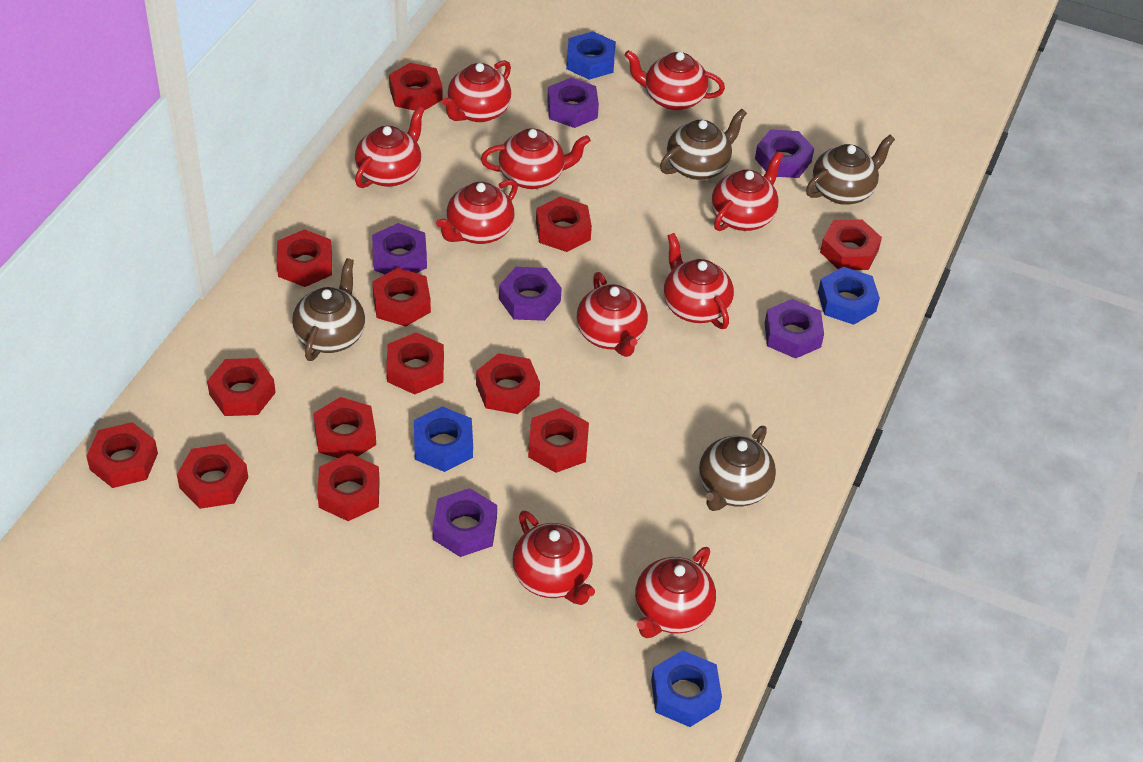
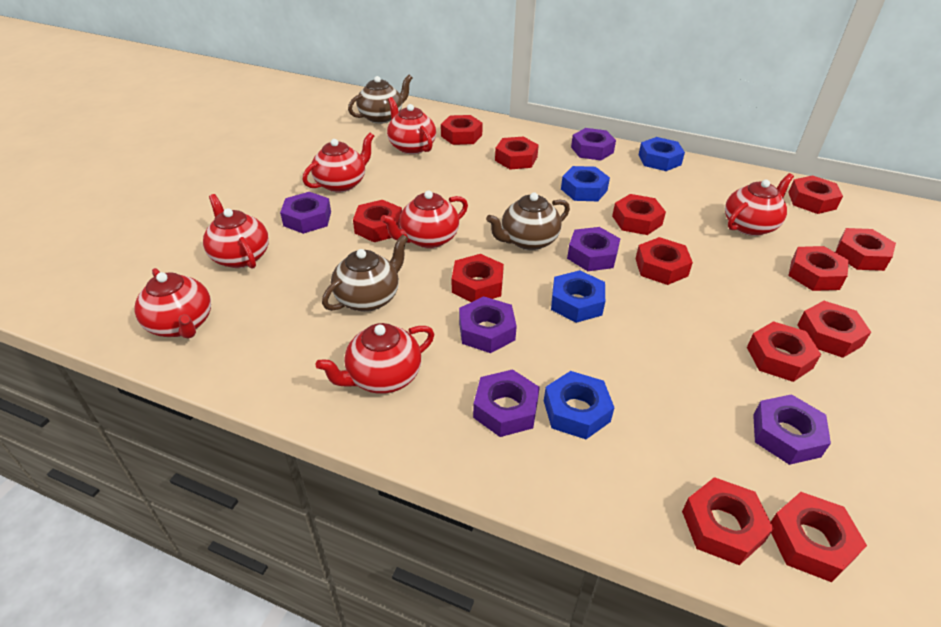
brown teapot: [292,258,365,361] [660,109,747,180] [699,426,776,511] [806,135,895,205] = 4 -> [322,234,408,312] [348,75,412,124] [486,193,570,250] = 3
red teapot: [355,106,425,188] [436,179,518,244] [442,60,511,122] [481,128,591,189] [513,511,595,605] [577,272,648,357] [625,50,725,111] [635,547,716,638] [664,233,734,329] [712,151,783,231] = 10 -> [135,268,211,339] [203,194,269,269] [302,133,374,192] [316,323,434,394] [381,190,468,248] [387,97,436,154] [725,173,794,236] = 7

